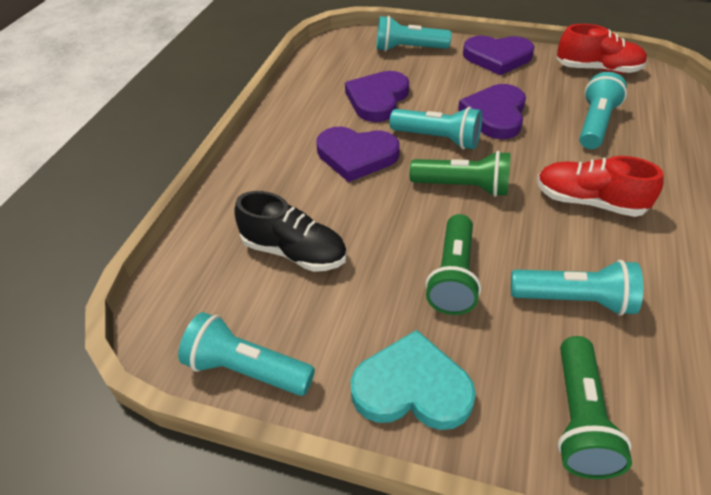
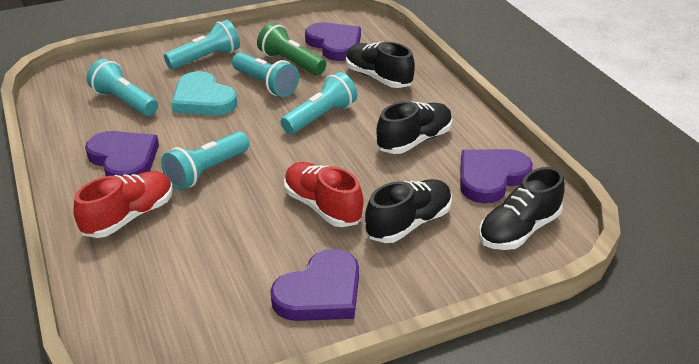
black shoe: [234,191,347,272] = 1 -> [346,42,415,88] [365,179,452,243] [376,101,452,154] [479,167,565,250] = 4
green flashlight: [410,151,511,197] [425,214,481,315] [557,336,632,479] = 3 -> [257,23,326,75] = 1

